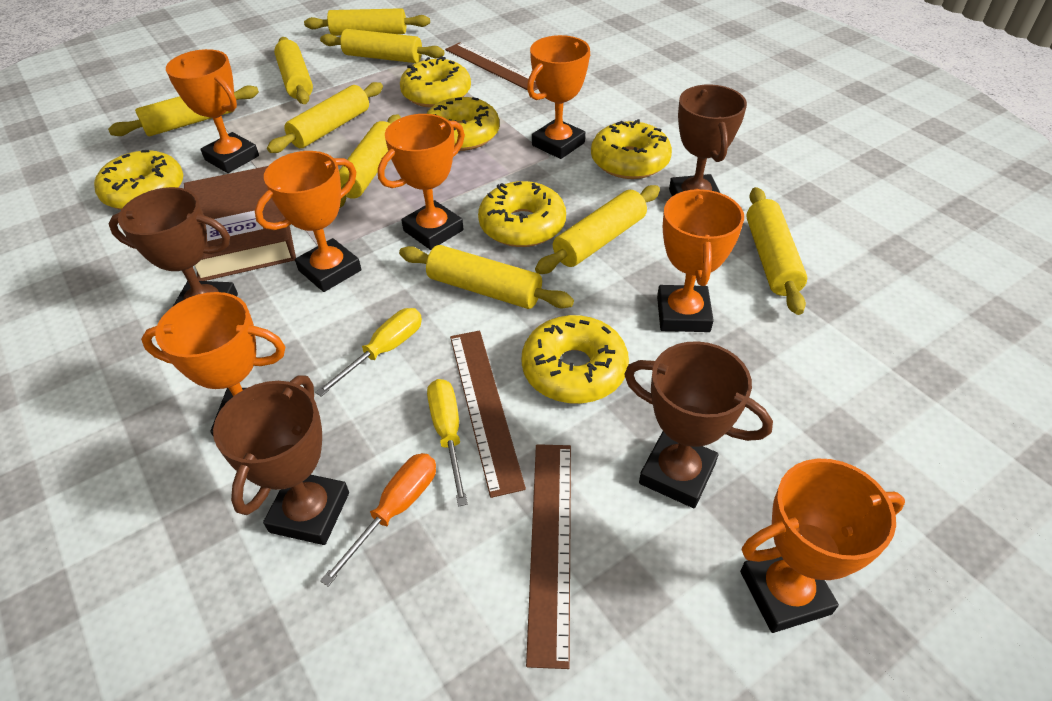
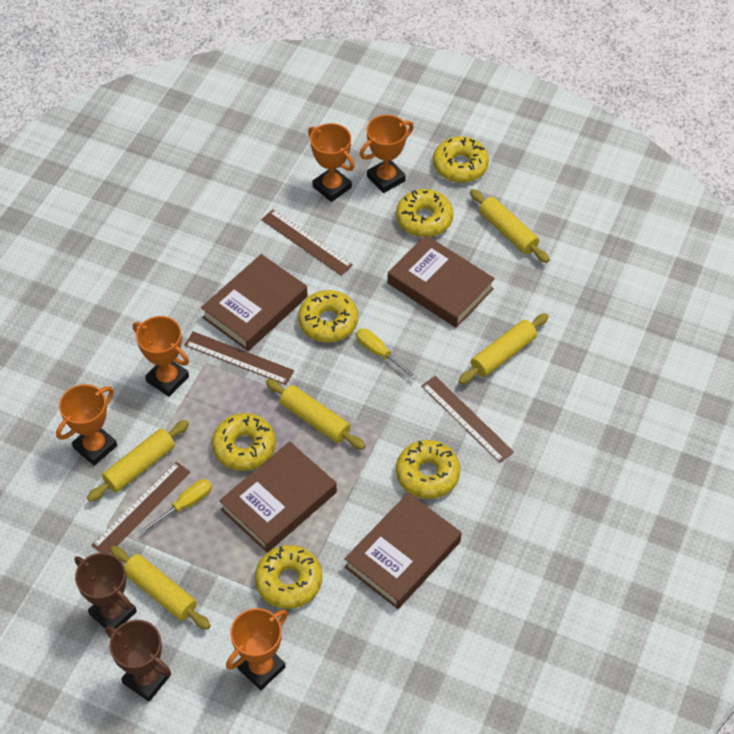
brown book: [184,166,296,281] = 1 -> [201,254,308,351] [219,441,337,553] [345,493,461,609] [387,235,495,328] = 4
brown ruler: [445,42,538,91] [450,331,526,498] [526,444,571,669] = 3 -> [92,462,190,553] [184,331,294,385] [261,209,353,276] [421,376,514,463] = 4
brown trophy: [109,187,238,306] [213,375,349,545] [624,341,773,508] [669,84,747,196] = 4 -> [74,553,137,629] [105,620,171,702] = 2
orange screwdriver: [320,453,436,586] = 1 -> none = 0
orange trophy: [141,292,285,435] [166,49,259,173] [255,151,361,292] [378,114,465,250] [527,35,590,159] [657,189,744,332] [740,459,905,633] = 7 -> [56,384,117,466] [133,316,189,397] [226,608,288,690] [308,123,355,202] [360,115,414,193] = 5
yellow rolling pin: [108,85,259,136] [267,82,383,153] [274,37,313,104] [304,8,430,36] [320,29,444,63] [339,114,401,208] [399,245,574,309] [535,185,660,274] [746,187,807,315] = 9 -> [87,420,189,502] [110,546,211,630] [266,379,365,450] [458,313,549,384] [470,189,549,263] = 5

